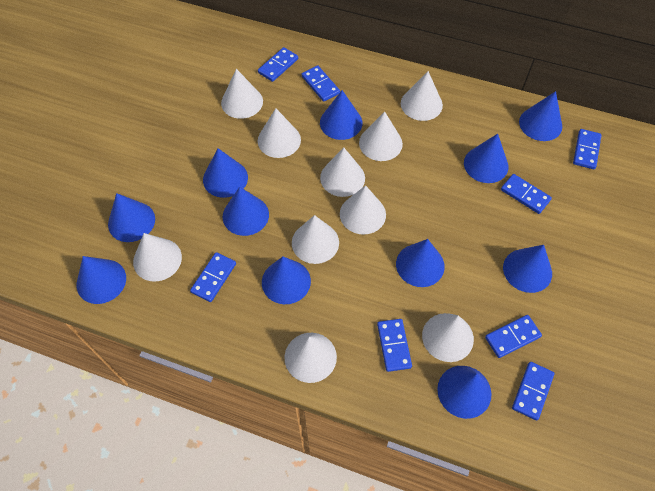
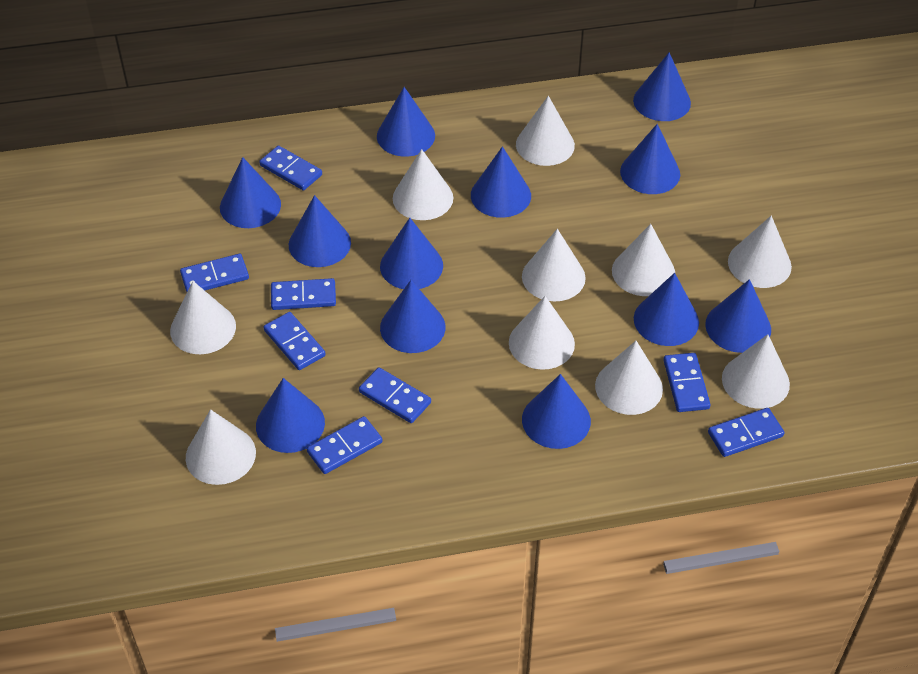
blue cone: [77,256,126,304] [108,193,155,242] [203,148,248,198] [223,187,269,236] [262,257,311,304] [320,90,362,140] [396,239,445,287] [437,366,491,419] [464,134,508,183] [503,245,552,293] [519,91,562,141] = 11 -> [220,157,281,228] [256,378,325,453] [289,195,351,267] [377,87,435,157] [380,218,443,289] [380,280,445,353] [471,146,531,218] [522,374,591,449] [620,124,680,194] [633,52,691,121] [634,273,699,346] [705,279,771,353] = 12

